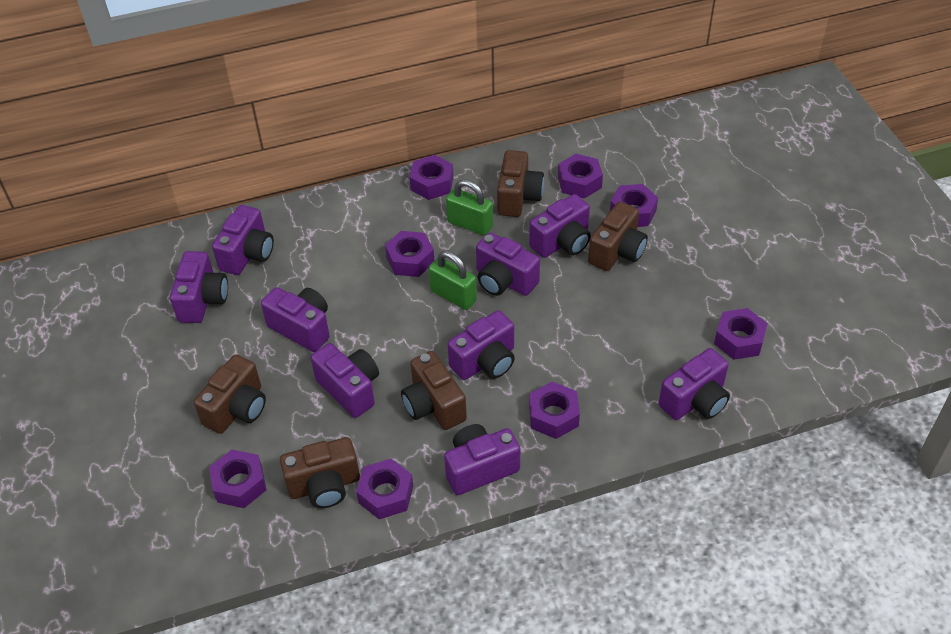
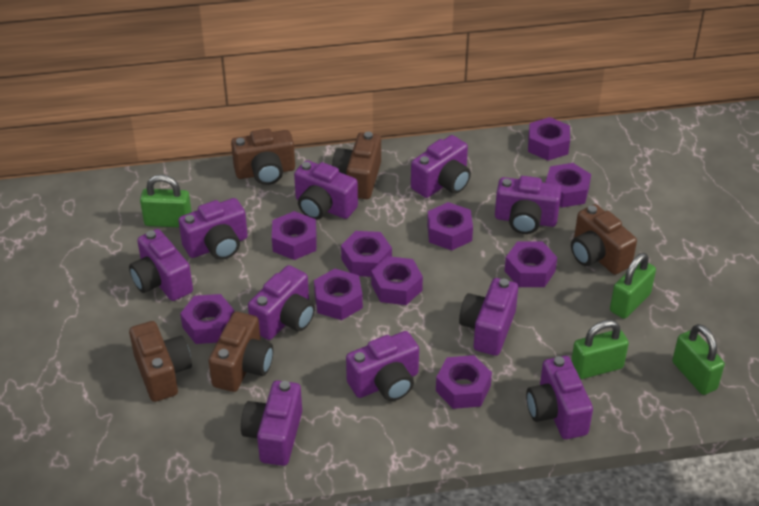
green padlock: [429,251,477,310] [446,179,493,235] = 2 -> [140,175,192,227] [571,320,629,379] [610,253,656,319] [672,324,725,395] = 4
purple camera: [170,251,228,323] [212,205,274,275] [261,287,330,352] [311,343,379,418] [444,424,520,495] [448,310,515,380] [476,232,540,296] [529,194,591,258] [659,348,730,420] = 9 -> [129,229,193,301] [178,198,248,260] [241,380,302,466] [248,265,315,340] [294,160,358,220] [346,331,419,401] [411,135,471,198] [459,278,518,356] [495,176,562,234] [526,356,593,439] = 10
purple nut: [209,449,266,508] [356,459,413,519] [385,231,434,277] [409,155,454,200] [529,382,580,439] [558,154,603,199] [610,184,658,227] [714,308,768,360] = 8 -> [180,294,234,344] [272,211,316,260] [314,269,363,320] [341,231,392,277] [371,256,423,305] [427,202,473,251] [436,355,492,409] [505,242,557,287] [528,117,570,161] [545,163,591,208] = 10

